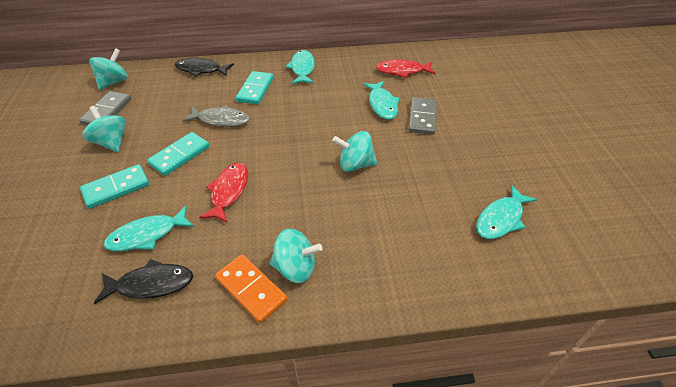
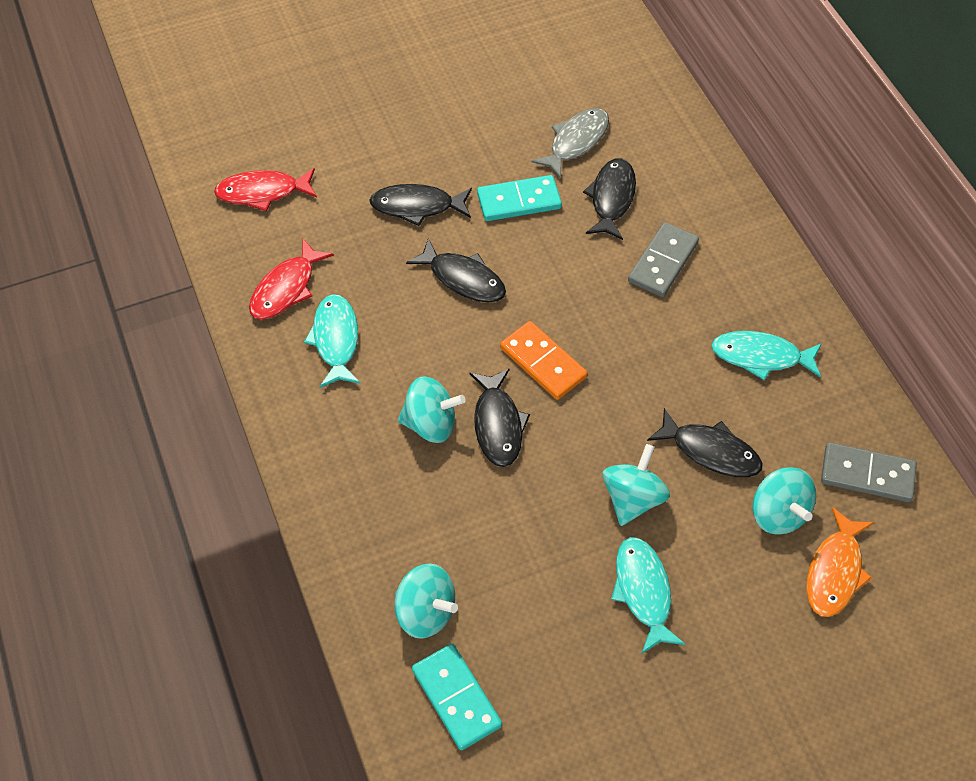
black fish: [94,259,193,304] [175,58,234,77] = 2 -> [369,184,472,226] [406,238,506,303] [470,369,530,467] [583,158,636,240] [647,408,763,477] = 5
orange fish: none = 0 -> [806,507,874,617] = 1
turquoise domino: [80,164,149,209] [147,132,210,176] [236,71,274,105] = 3 -> [412,644,502,750] [477,175,562,221] = 2
turquoise fish: [103,205,194,251] [286,50,315,84] [363,81,400,120] [476,185,537,239] = 4 -> [304,294,360,388] [611,537,685,654] [711,331,822,380] = 3

